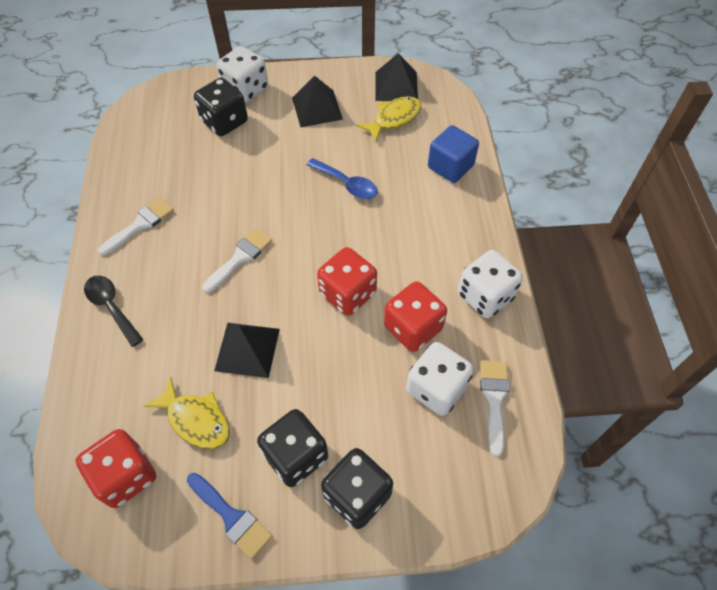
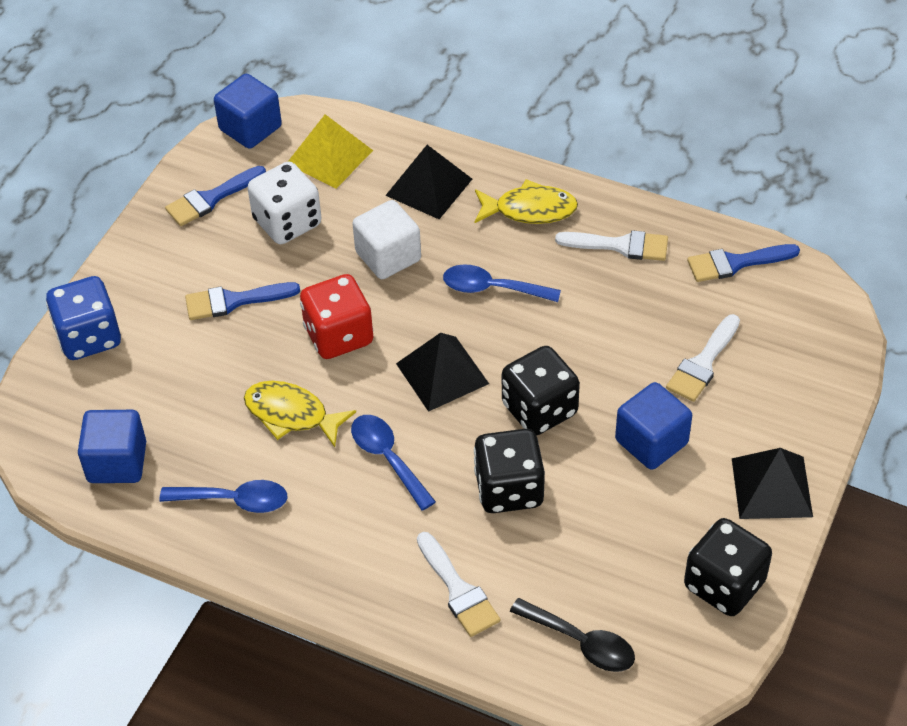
blue brush: [187,473,272,559] = 1 -> [165,166,266,226] [185,282,300,320] [687,244,800,282] = 3
blue cube: [428,125,479,183] = 1 -> [78,410,146,483] [214,74,282,149] [615,382,692,470] = 3
blue dice: none = 0 -> [46,276,121,360] = 1
blue spoon: [307,158,378,199] = 1 -> [159,480,288,513] [351,415,436,511] [443,264,561,302] = 3
red dice: [75,429,156,508] [317,247,377,316] [384,281,447,352] = 3 -> [300,274,373,359] = 1
white cube: none = 0 -> [352,200,421,279] = 1
white dice: [217,46,268,103] [406,342,474,416] [458,250,523,318] = 3 -> [248,162,322,244] = 1
yellow pyramid: none = 0 -> [288,114,373,189] = 1

